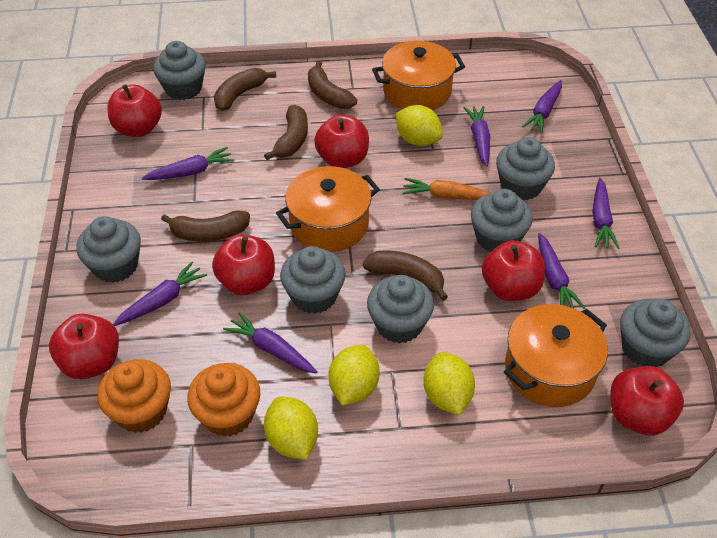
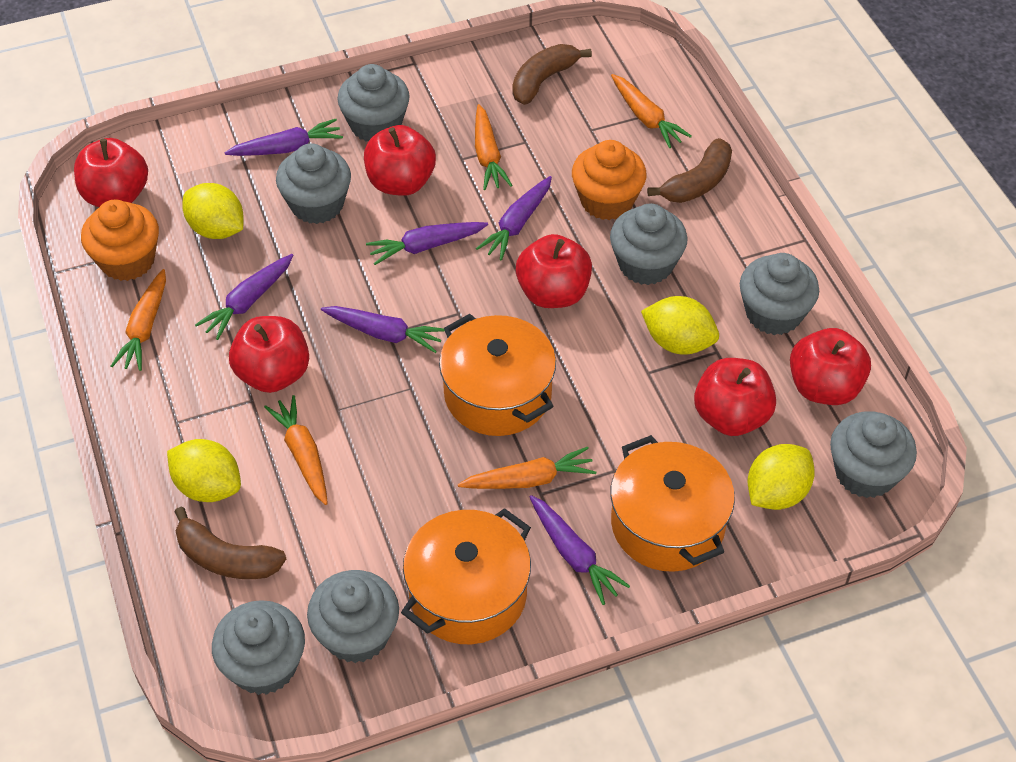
brown banana: [161,210,250,242] [214,68,276,111] [264,105,308,160] [308,61,357,109] [363,250,448,301] = 5 -> [175,507,286,579] [513,44,592,105] [647,138,732,203] = 3
orange carrot: [402,178,491,200] = 1 -> [111,269,166,371] [264,395,328,505] [458,447,596,489] [475,104,512,190] [611,74,692,148] = 5
purple carrot: [113,261,207,326] [142,147,234,180] [223,312,317,373] [463,106,490,167] [522,80,562,134] [538,233,585,309] [592,178,619,249] = 7 -> [195,254,293,340] [224,119,343,156] [321,306,445,353] [366,222,488,265] [476,176,552,261] [530,495,630,605] = 6

